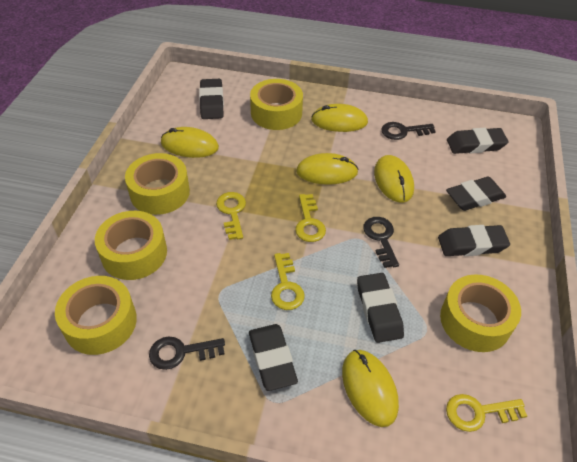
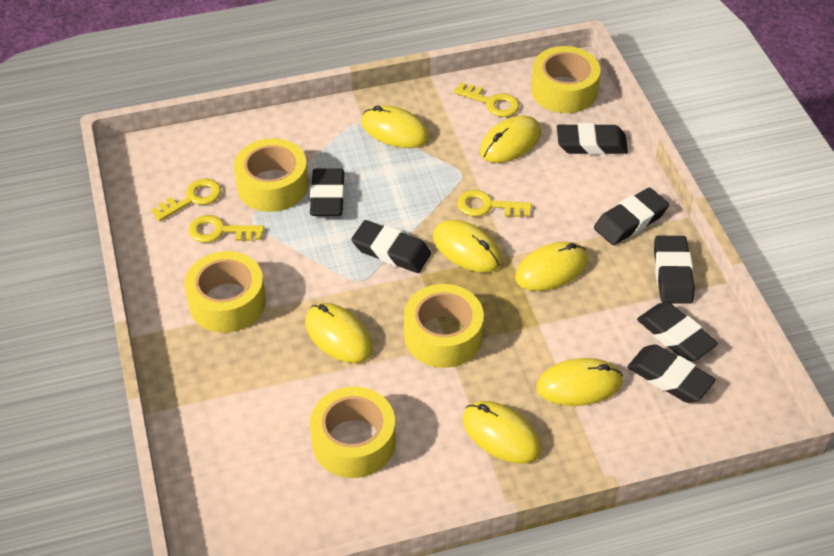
black eraser: [199,79,224,119] [249,324,298,391] [357,273,404,343] [438,225,510,256] [446,177,506,211] [447,128,509,154] = 6 -> [310,168,345,216] [351,220,431,273] [557,123,628,155] [594,188,669,245] [627,344,716,403] [637,302,718,361] [654,236,695,304] = 7
black key: [149,336,225,370] [363,217,399,268] [381,122,436,140] = 3 -> none = 0
yellow mouse: [161,127,219,158] [296,153,358,185] [311,104,368,132] [342,350,399,427] [374,155,414,202] = 5 -> [305,303,373,363] [361,106,430,148] [433,220,502,272] [462,401,541,464] [480,116,541,163] [515,242,588,291] [536,358,623,406] = 7

